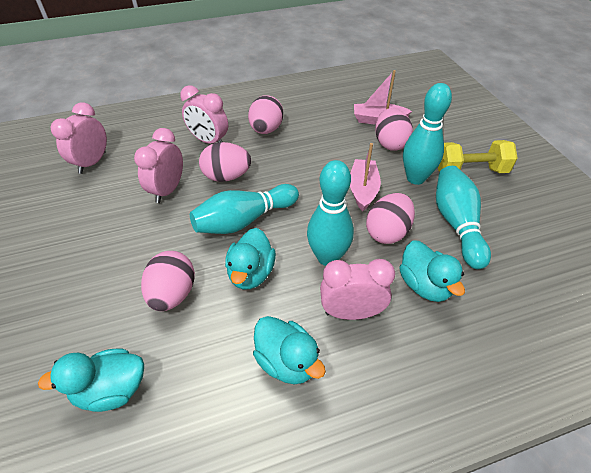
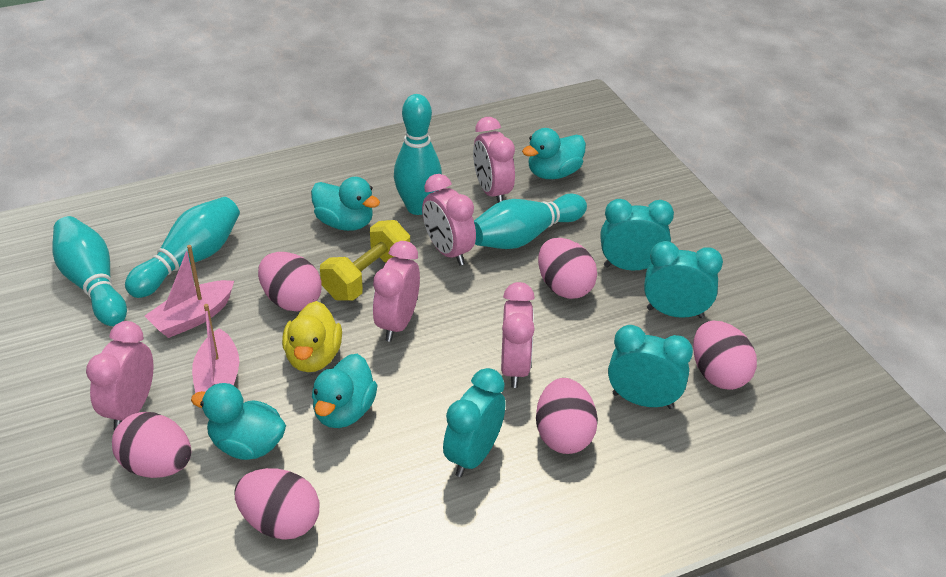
pink clock: [50,102,107,174] [134,128,183,203] [180,85,228,144] [320,259,395,320] = 4 -> [86,321,154,430] [373,241,420,342] [422,174,476,266] [473,117,515,203] [501,282,535,388] = 5
pink egg: [141,251,195,311] [199,142,251,182] [248,95,283,134] [366,193,415,244] [375,108,413,151] = 5 -> [112,412,191,478] [235,468,319,540] [258,252,322,311] [536,378,598,454] [538,238,597,299] [693,321,757,390] = 6
turquoise clock: none = 0 -> [443,368,506,477] [600,199,674,271] [608,325,693,409] [644,241,723,318] = 4
yellow duck: none = 0 -> [282,301,342,372] = 1

